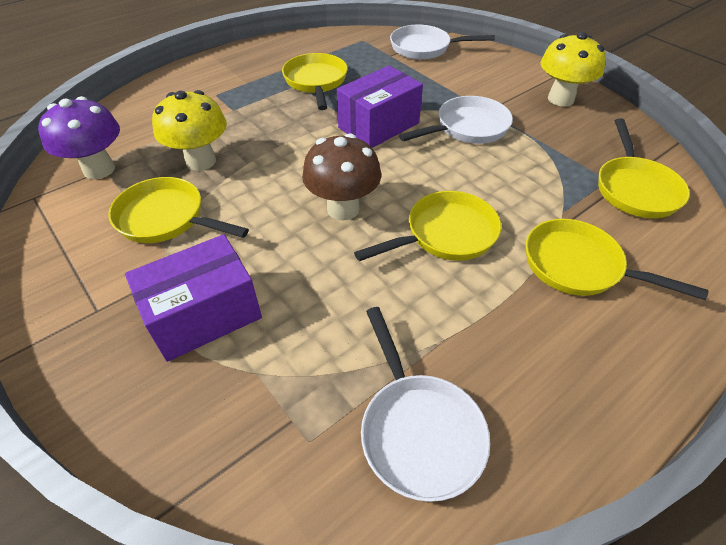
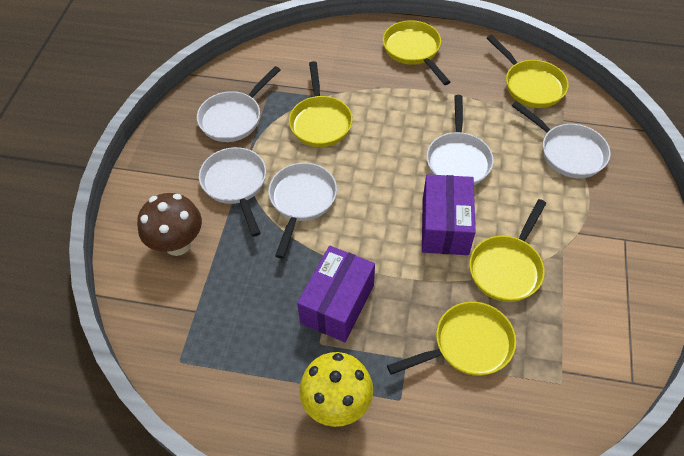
purple mushroom: [38,96,120,179] = 1 -> none = 0
white pan: [361,307,490,502] [390,25,495,60] [399,96,513,144] = 3 -> [197,66,280,142] [199,147,266,237] [268,163,337,259] [426,95,494,185] [512,101,610,178] = 5
yellow mushroom: [152,90,227,171] [540,32,606,106] = 2 -> [299,352,373,427] = 1

